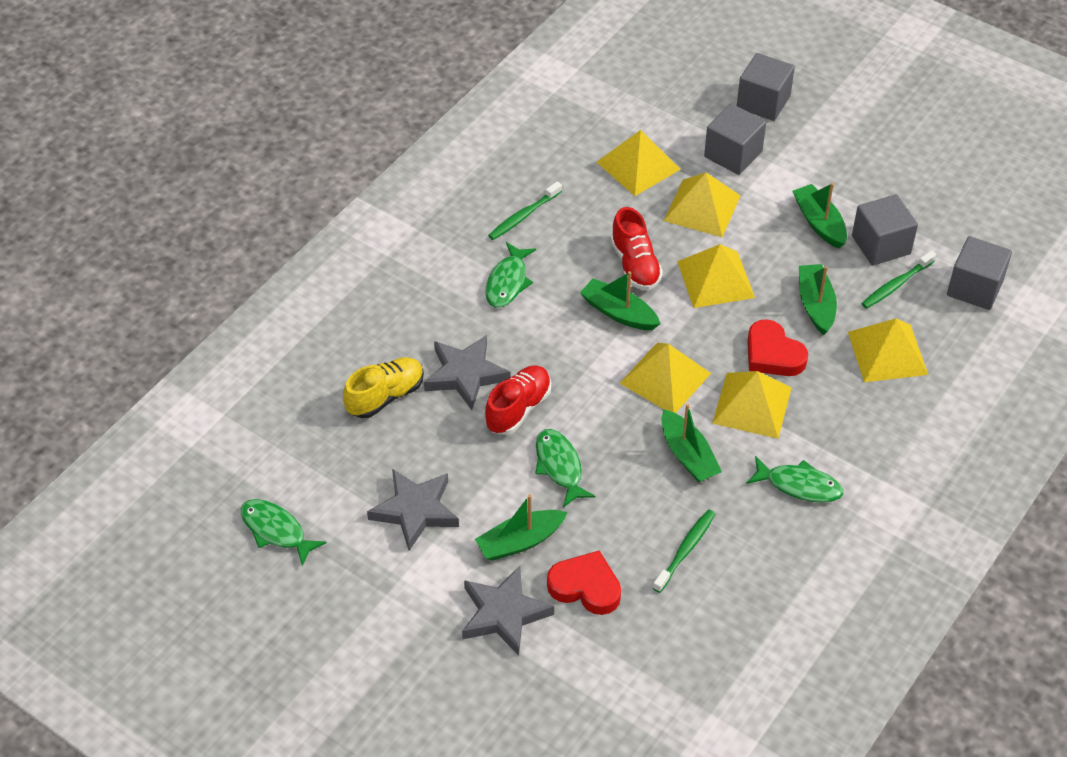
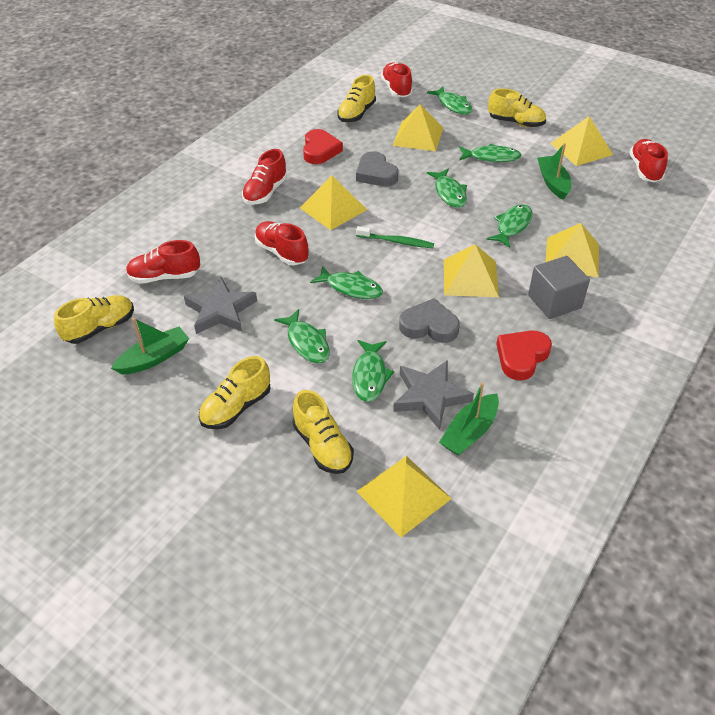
green boat: [475,494,568,561] [580,271,661,330] [661,404,722,482] [792,183,847,248] [799,264,837,335] = 5 -> [111,318,189,374] [439,382,499,456] [537,143,571,200] = 3
green fish: [241,499,326,566] [485,242,536,308] [535,429,596,507] [746,456,844,503] = 4 -> [274,309,330,364] [310,266,383,299] [352,340,394,402] [427,87,473,115] [427,168,467,208] [459,144,521,162] [486,204,533,248] = 7
green toothbrush: [488,181,562,240] [653,510,715,593] [861,251,936,309] = 3 -> [356,226,434,248] = 1
grey cube: [704,104,766,175] [737,53,795,121] [852,194,918,266] [947,236,1012,310] = 4 -> [528,256,590,319] = 1
grey heart: none = 0 -> [356,151,398,186] [399,298,460,343] = 2
grey star: [367,469,459,551] [424,335,510,410] [462,566,554,656] = 3 -> [184,277,257,334] [393,360,474,430] = 2
red shoe: [485,365,551,435] [611,207,663,290] = 2 -> [126,240,200,284] [242,149,287,205] [255,221,309,265] [381,63,413,97] [629,139,668,182] = 5
yellow shoe: [343,357,424,418] = 1 -> [54,295,134,344] [199,356,271,429] [293,390,354,474] [337,75,376,122] [488,88,546,127] = 5

